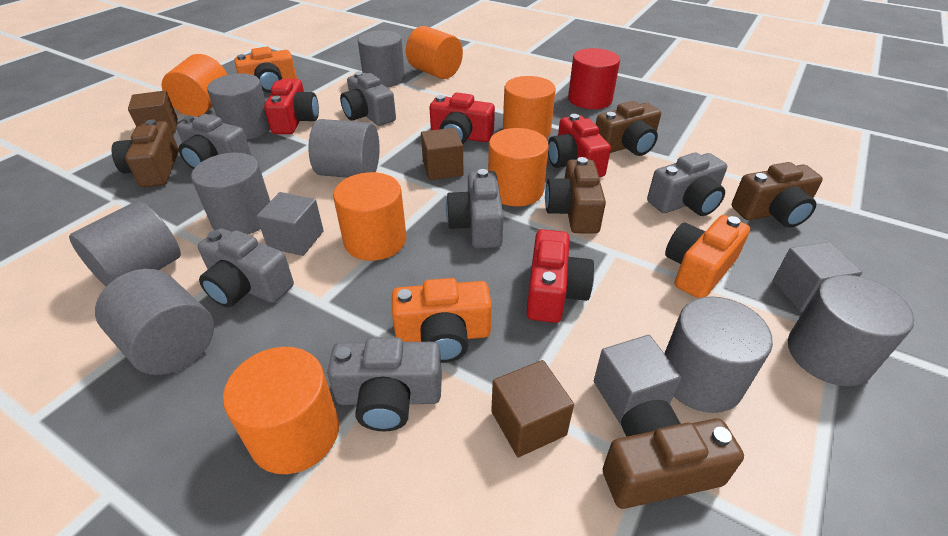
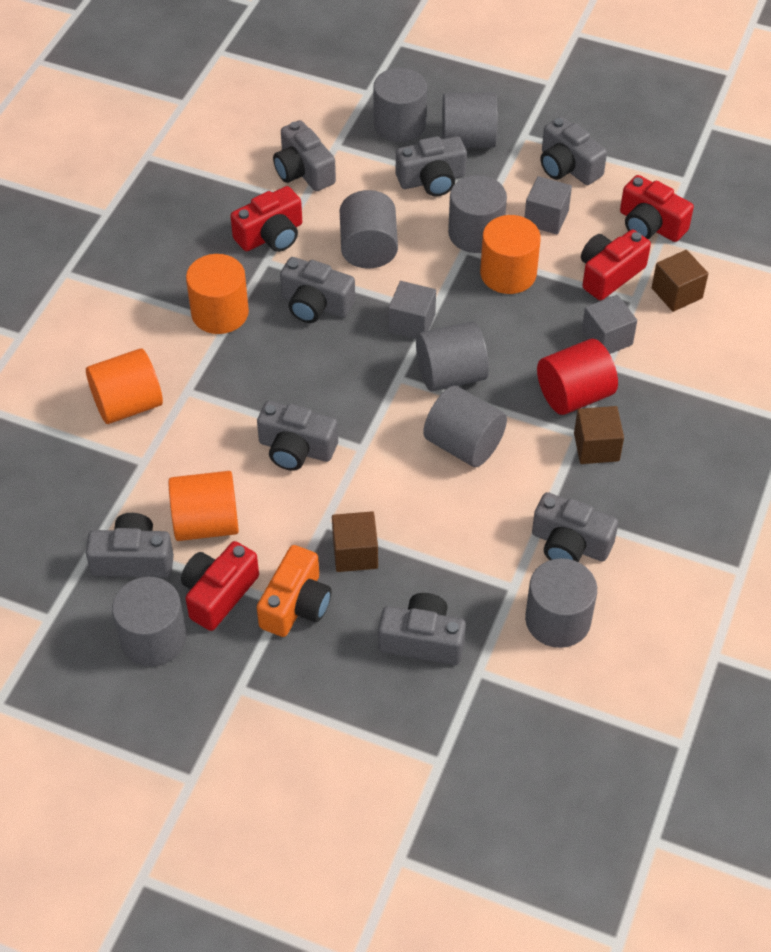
brown camera: [112,119,179,187] [545,157,606,233] [596,101,661,156] [603,400,744,509] [732,162,823,228] = 5 -> none = 0
grey camera: [176,114,251,169] [198,228,294,308] [327,337,442,431] [340,72,396,126] [446,169,504,248] [647,153,727,216] = 6 -> [86,513,174,578] [257,401,338,471] [273,120,336,191] [280,257,355,323] [378,593,466,665] [396,136,467,197] [532,492,618,562] [541,117,607,185] = 8
orange camera: [234,47,297,93] [392,278,492,363] [665,215,750,298] = 3 -> [257,545,332,637] = 1
orange cylinder: [162,54,227,116] [223,347,339,474] [333,172,407,261] [406,26,463,79] [488,128,549,206] [503,76,556,138] = 6 -> [86,348,163,424] [168,471,239,541] [186,254,249,334] [480,215,541,294] = 4

